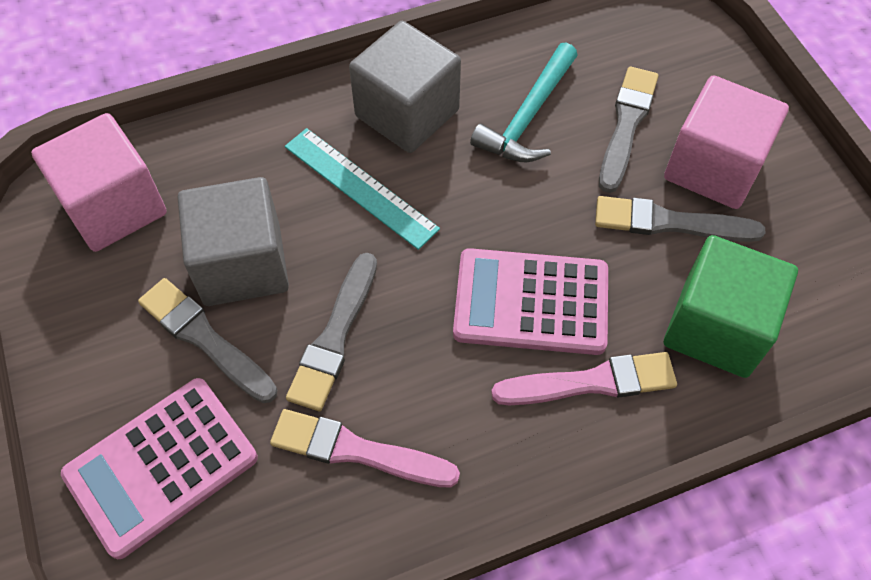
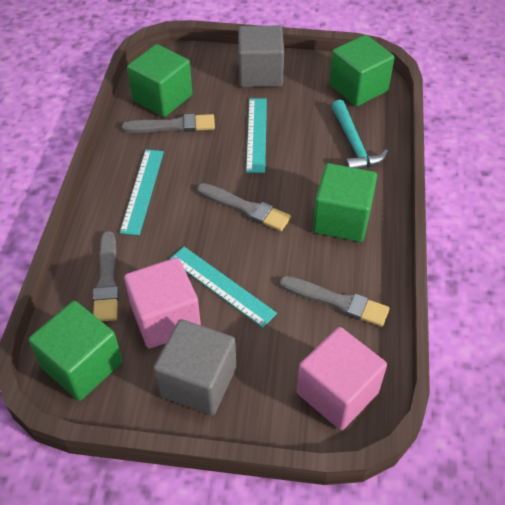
green cube: [664,235,798,378] = 1 -> [29,301,122,401] [127,44,192,117] [313,163,377,242] [329,35,395,107] = 4
pink brush: [270,409,460,487] [491,352,677,405] = 2 -> none = 0
pink calculator: [61,378,258,559] [453,248,608,355] = 2 -> none = 0
turquoise ruler: [285,128,440,250] = 1 -> [120,150,164,235] [170,247,277,328] [246,98,267,173] = 3

